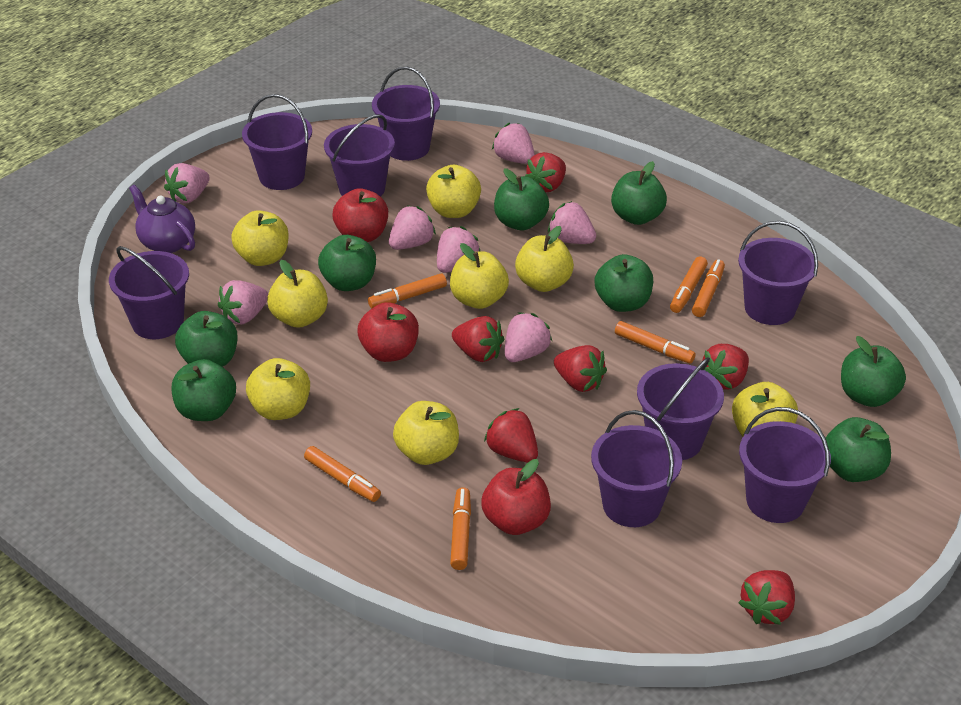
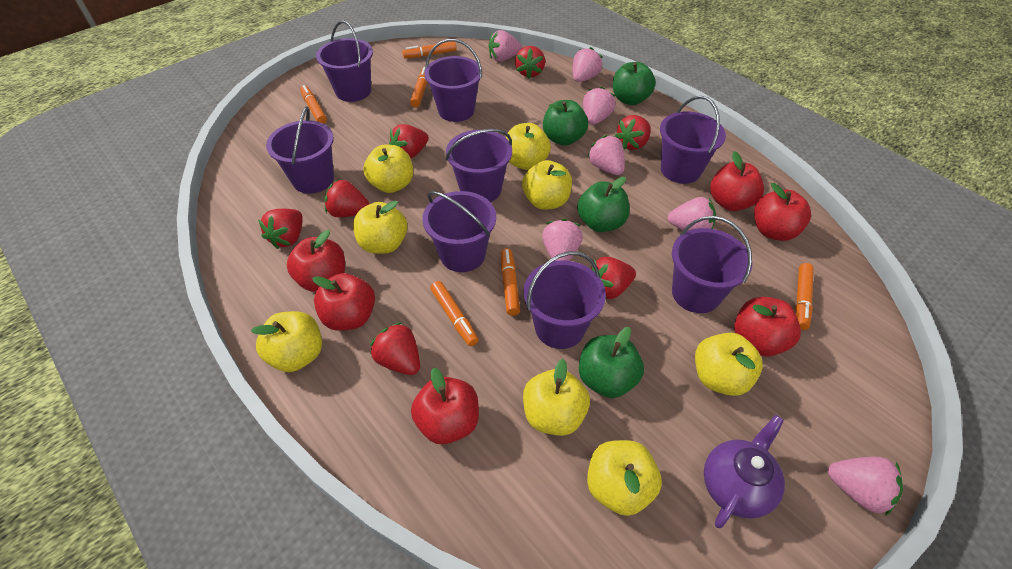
green apple: [172,359,236,421] [175,311,238,367] [318,235,376,291] [494,168,549,230] [594,254,653,312] [611,161,667,225] [826,417,891,482] [841,336,906,407] = 8 -> [543,100,588,146] [577,177,630,232] [579,327,644,398] [613,62,656,105] = 4
red apple: [333,188,388,242] [357,302,419,362] [481,459,551,535] = 3 -> [287,230,345,292] [312,273,375,331] [411,368,479,444] [710,151,764,211] [734,297,801,357] [754,183,811,241] = 6
red strawberry: [452,316,504,362] [484,408,538,462] [525,152,566,192] [554,345,607,392] [702,344,749,390] [738,570,795,625] = 6 -> [258,209,303,249] [325,179,370,217] [370,322,420,375] [389,124,429,158] [515,46,545,78] [591,257,636,299] [615,115,651,150] = 7

